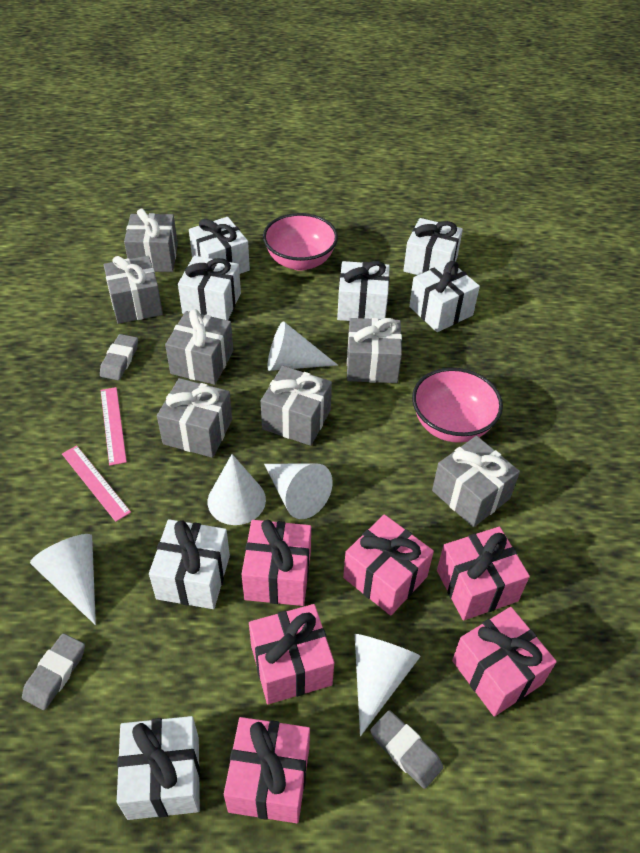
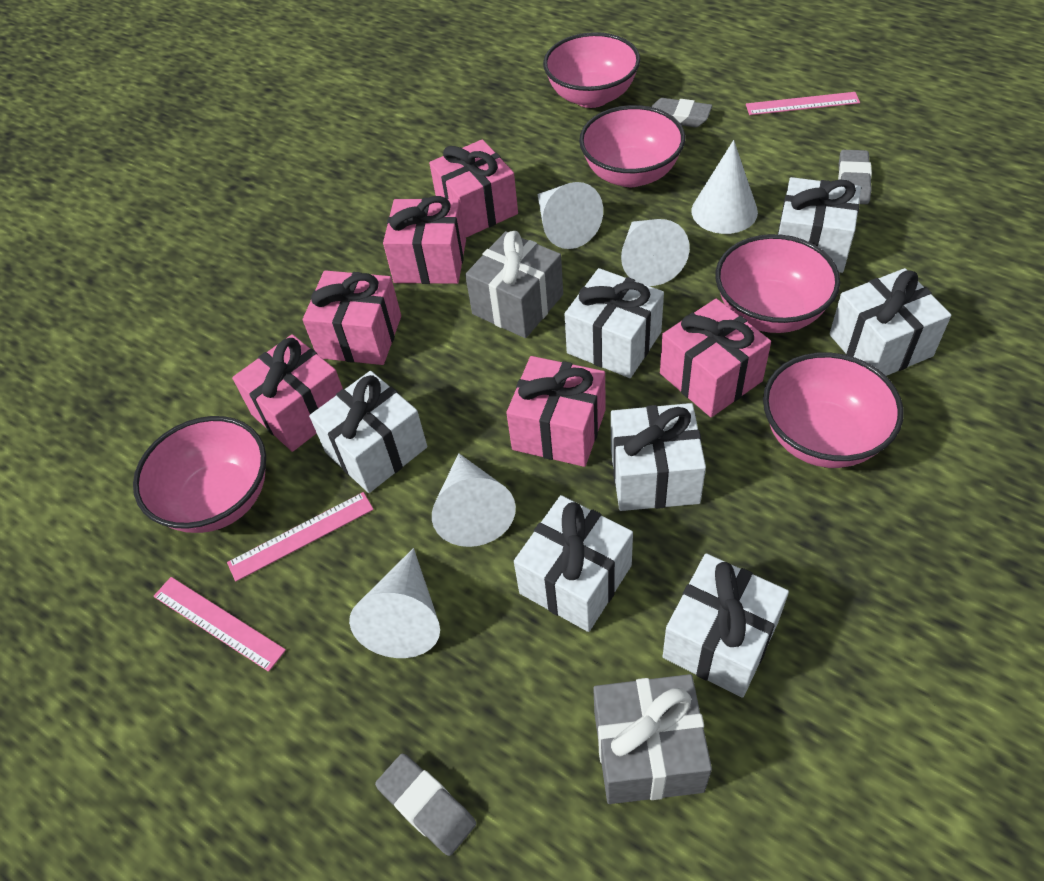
grey gift: [103,256,163,324] [124,209,178,272] [157,378,232,458] [165,309,233,385] [261,366,332,446] [347,318,402,383] [432,436,520,527] = 7 -> [465,231,563,338] [593,674,712,804] = 2
pink bowl: [263,213,338,271] [412,368,503,443] = 2 -> [133,416,266,533] [543,32,640,108] [579,105,685,187] [715,234,840,333] [763,352,904,468] = 5
pink ruler: [62,445,131,522] [100,387,127,466] = 2 -> [153,577,286,672] [227,492,374,582] [746,92,860,115] = 3

